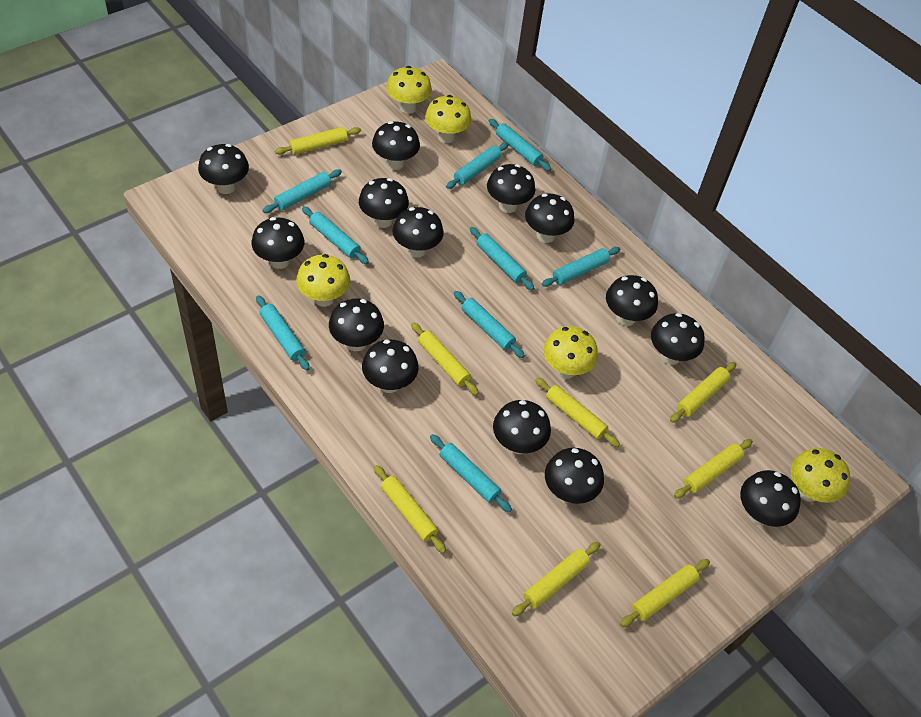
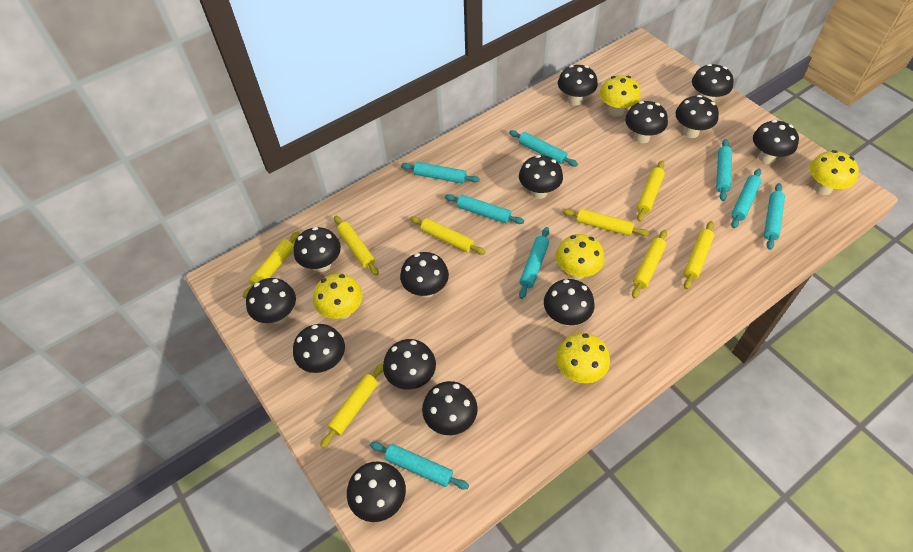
turquoise rolling pin: [256,295,310,371] [263,169,342,213] [302,206,369,264] [430,434,512,512] [446,142,509,189] [454,291,525,358] [470,227,534,290] [489,119,551,171] [542,247,620,287] = 9 -> [370,442,469,489] [401,162,480,184] [445,194,524,224] [509,130,578,166] [519,227,549,299] [716,139,732,201] [731,169,761,228] [764,183,785,250] = 8

